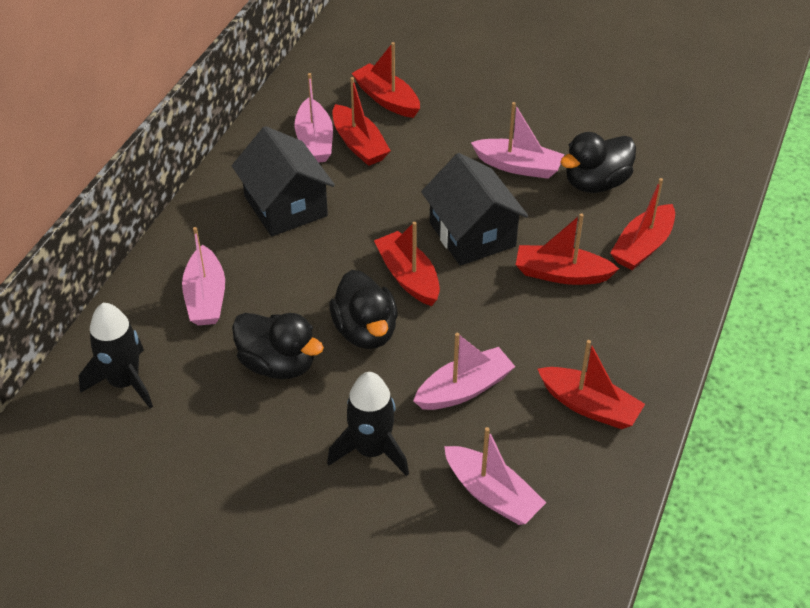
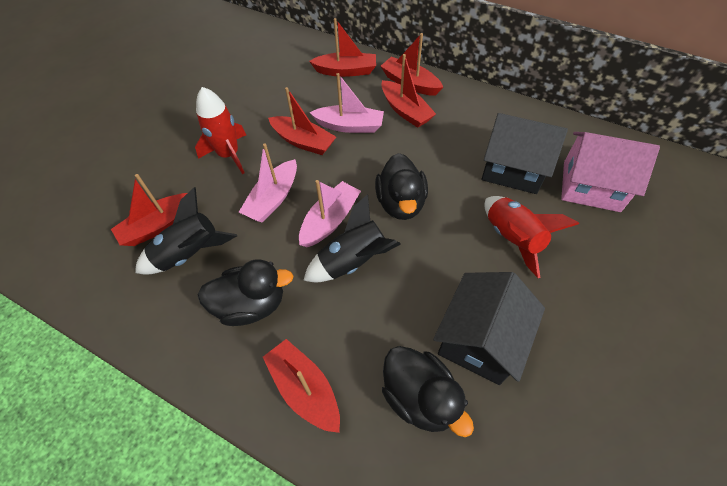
pink boat: [182,227,225,326] [295,73,333,163] [413,333,515,410] [444,427,546,525] [471,102,564,179] = 5 -> [239,143,297,222] [299,180,361,247] [309,73,384,133] = 3
pink house: none = 0 -> [561,132,660,212] = 1
red rocket: none = 0 -> [195,87,246,174] [485,196,579,278] = 2

